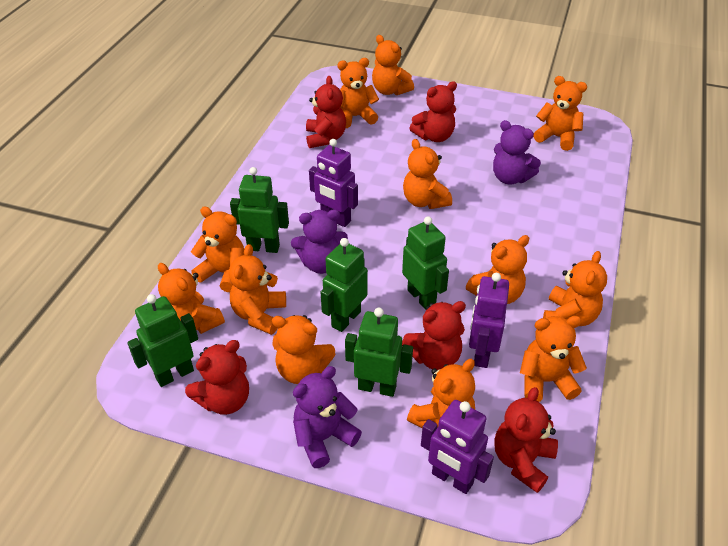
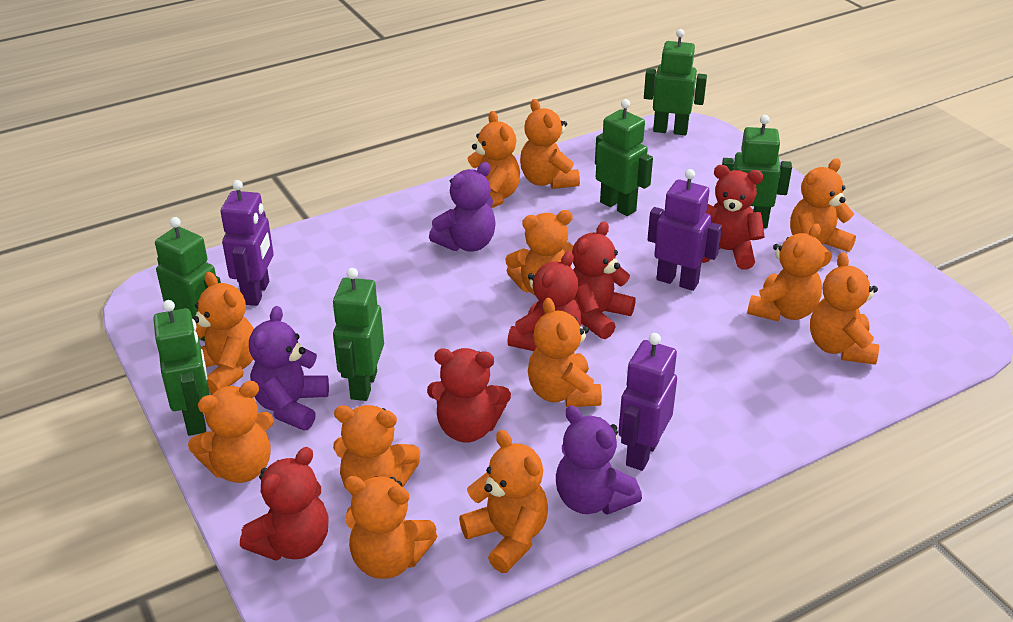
green robot: [127,294,198,387] [230,167,289,253] [321,238,368,332] [345,307,413,397] [402,216,449,310] = 5 -> [153,300,210,436] [155,217,221,342] [332,268,384,401] [595,99,653,216] [644,29,707,135] [722,115,792,228] = 6

